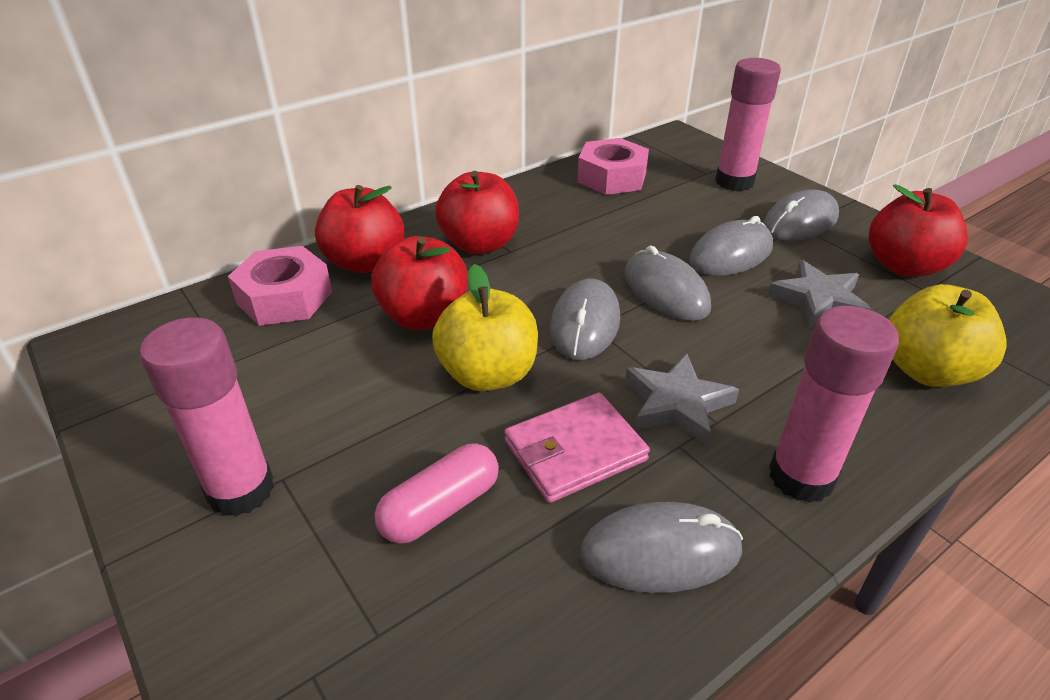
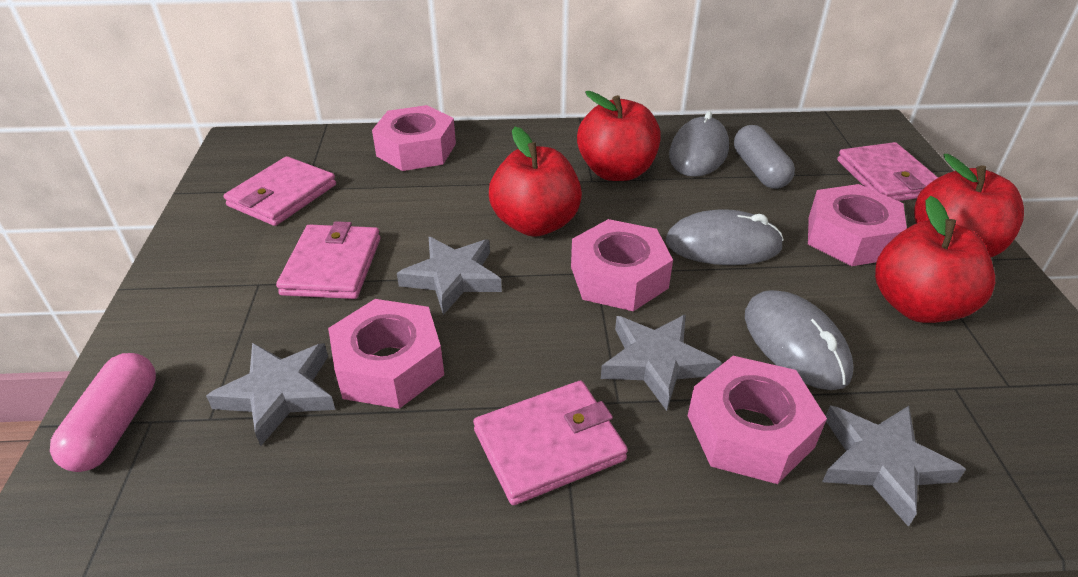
grey capsule: none = 0 -> [734,125,795,189] = 1
grey mouse: [550,279,620,360] [580,502,743,593] [625,246,711,321] [689,216,773,276] [763,189,839,241] = 5 -> [666,209,784,265] [669,111,729,177] [745,290,853,390] = 3
grey star: [625,354,739,446] [767,260,871,328] = 2 -> [206,343,335,446] [397,237,502,315] [601,314,722,411] [822,406,966,527] = 4
pink glue stick: [140,317,274,517] [715,58,781,191] [769,306,899,503] = 3 -> none = 0
pink nut: [228,246,332,326] [577,138,649,195] = 2 -> [328,299,444,409] [372,105,456,171] [571,219,673,311] [688,356,827,484] [808,184,907,266] = 5
pink wallet: [504,393,650,503] = 1 -> [223,156,336,226] [276,221,380,299] [473,380,628,505] [837,142,938,201] = 4
yellow apple: [432,264,538,391] [889,284,1007,387] = 2 -> none = 0

